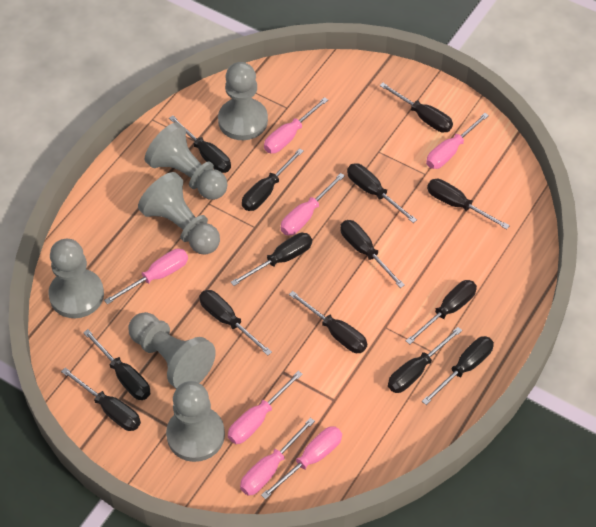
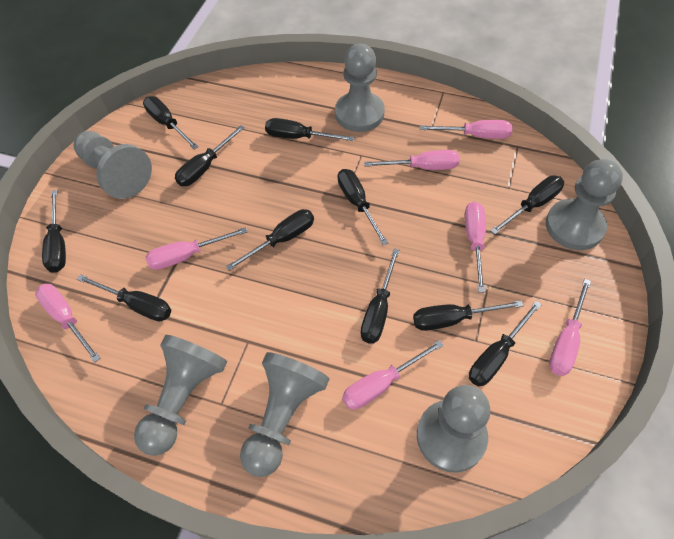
black screwdriver: [61,368,141,431] [83,329,150,400] [169,115,231,173] [199,290,272,356] [231,233,312,286] [242,148,304,211] [289,291,367,353] [340,220,405,288] [347,163,417,223] [380,83,453,133] [388,327,462,393] [406,280,477,345] [422,336,494,405] [427,179,510,229] = 14 -> [42,190,66,273] [77,274,171,321] [143,96,199,149] [175,125,245,186] [226,209,314,271] [265,118,354,141] [338,169,388,245] [361,249,400,344] [413,300,524,331] [469,301,542,386] [490,175,564,235] = 11

